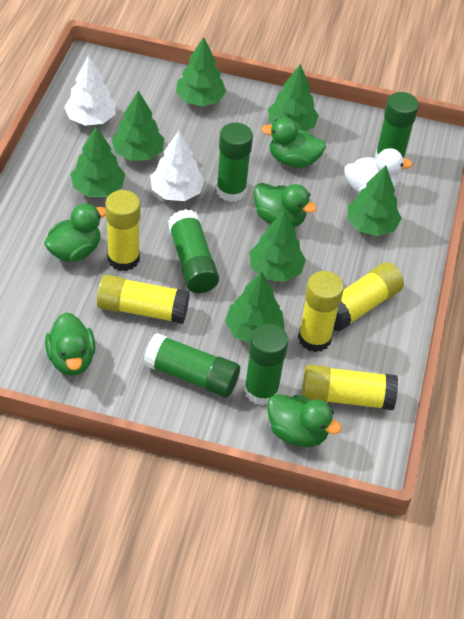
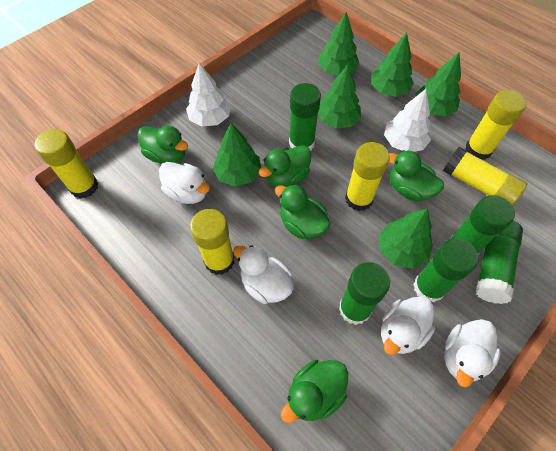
green tree: [71,126,125,197] [112,91,165,161] [176,37,226,106] [225,272,285,343] [249,210,306,282] [268,64,319,131] [347,165,402,236] = 7 -> [213,123,261,187] [318,12,360,76] [318,65,361,129] [371,33,414,97] [379,208,433,269] [416,53,461,116] = 6
white duck: [344,148,413,193] = 1 -> [159,162,210,204] [233,245,294,304] [381,296,435,355] [444,319,501,387] = 4

